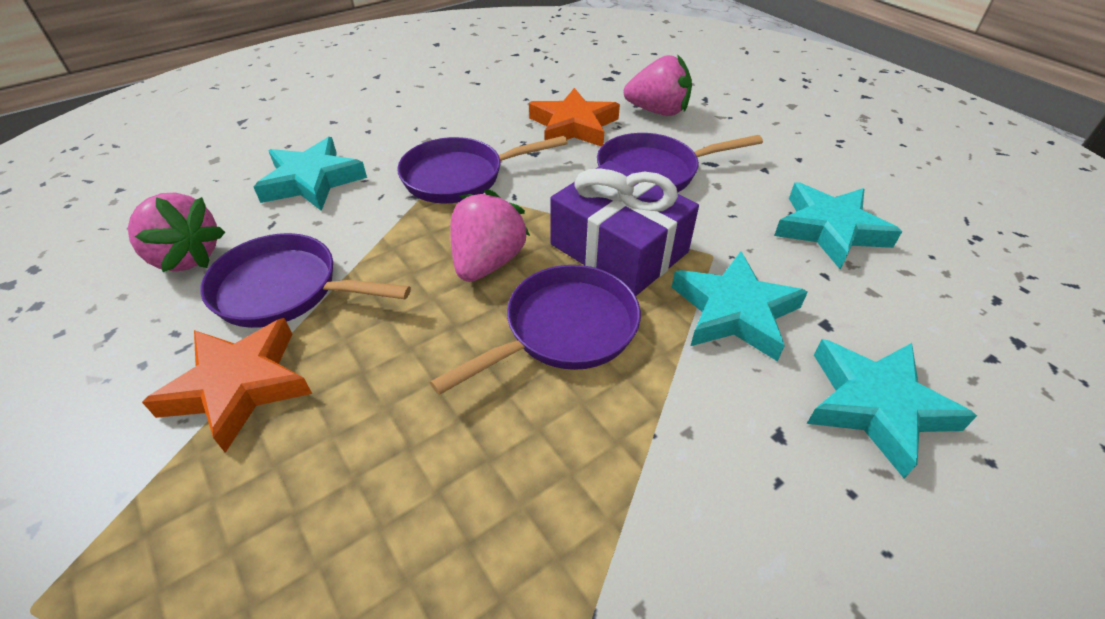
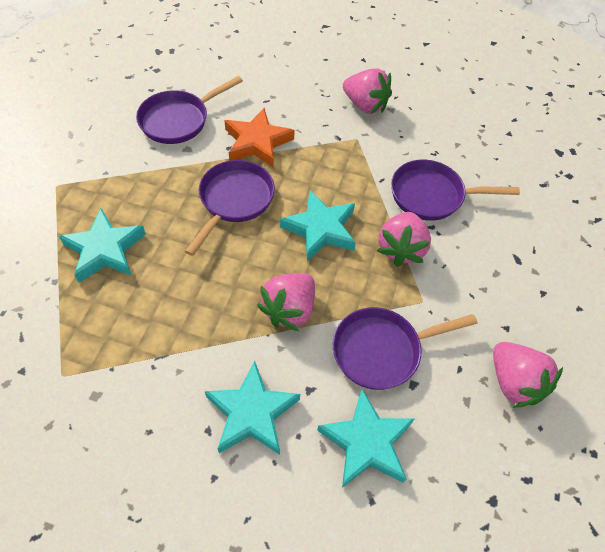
orange star: [142,318,312,453] [529,88,620,146] = 2 -> [224,108,295,168] = 1
pink strawberry: [128,193,225,272] [450,189,530,282] [624,54,692,116] = 3 -> [257,273,315,331] [343,68,392,114] [377,212,431,267] [493,342,563,408] = 4
purple gift: [550,160,699,296] = 1 -> none = 0

